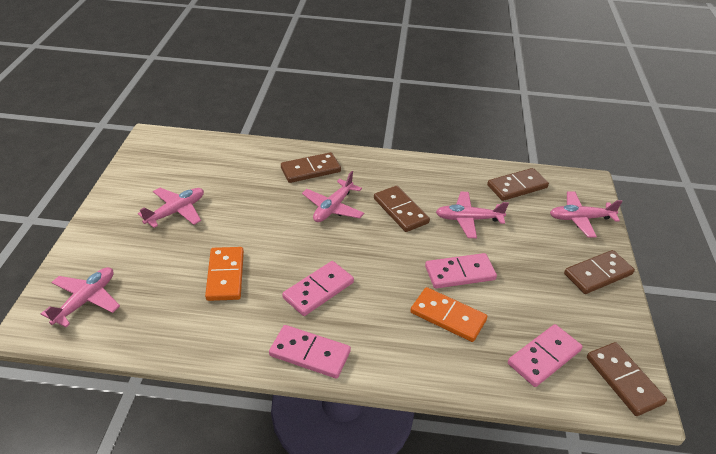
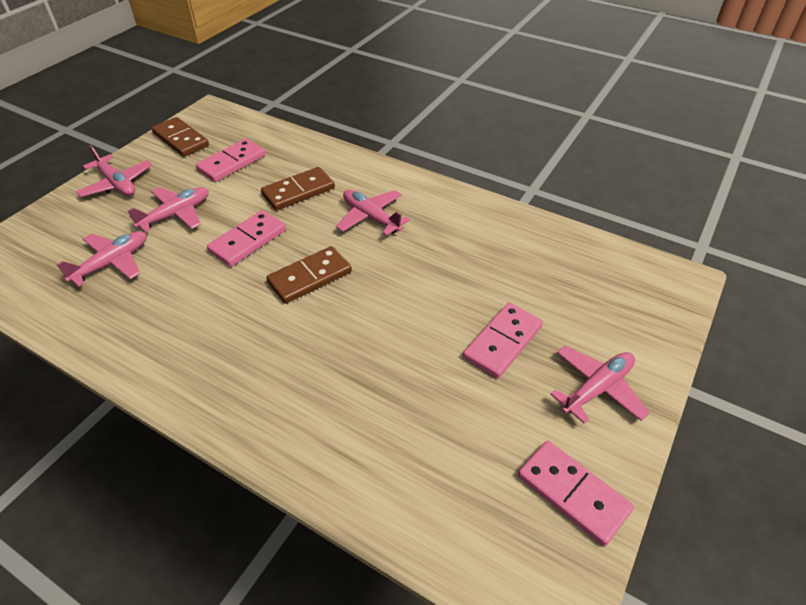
brown domino: [281,152,341,183] [374,186,430,232] [487,168,549,201] [564,250,635,294] [587,342,667,416] = 5 -> [152,117,209,157] [261,167,335,210] [266,246,352,304] = 3
orange domino: [205,247,244,301] [411,287,487,342] = 2 -> none = 0

